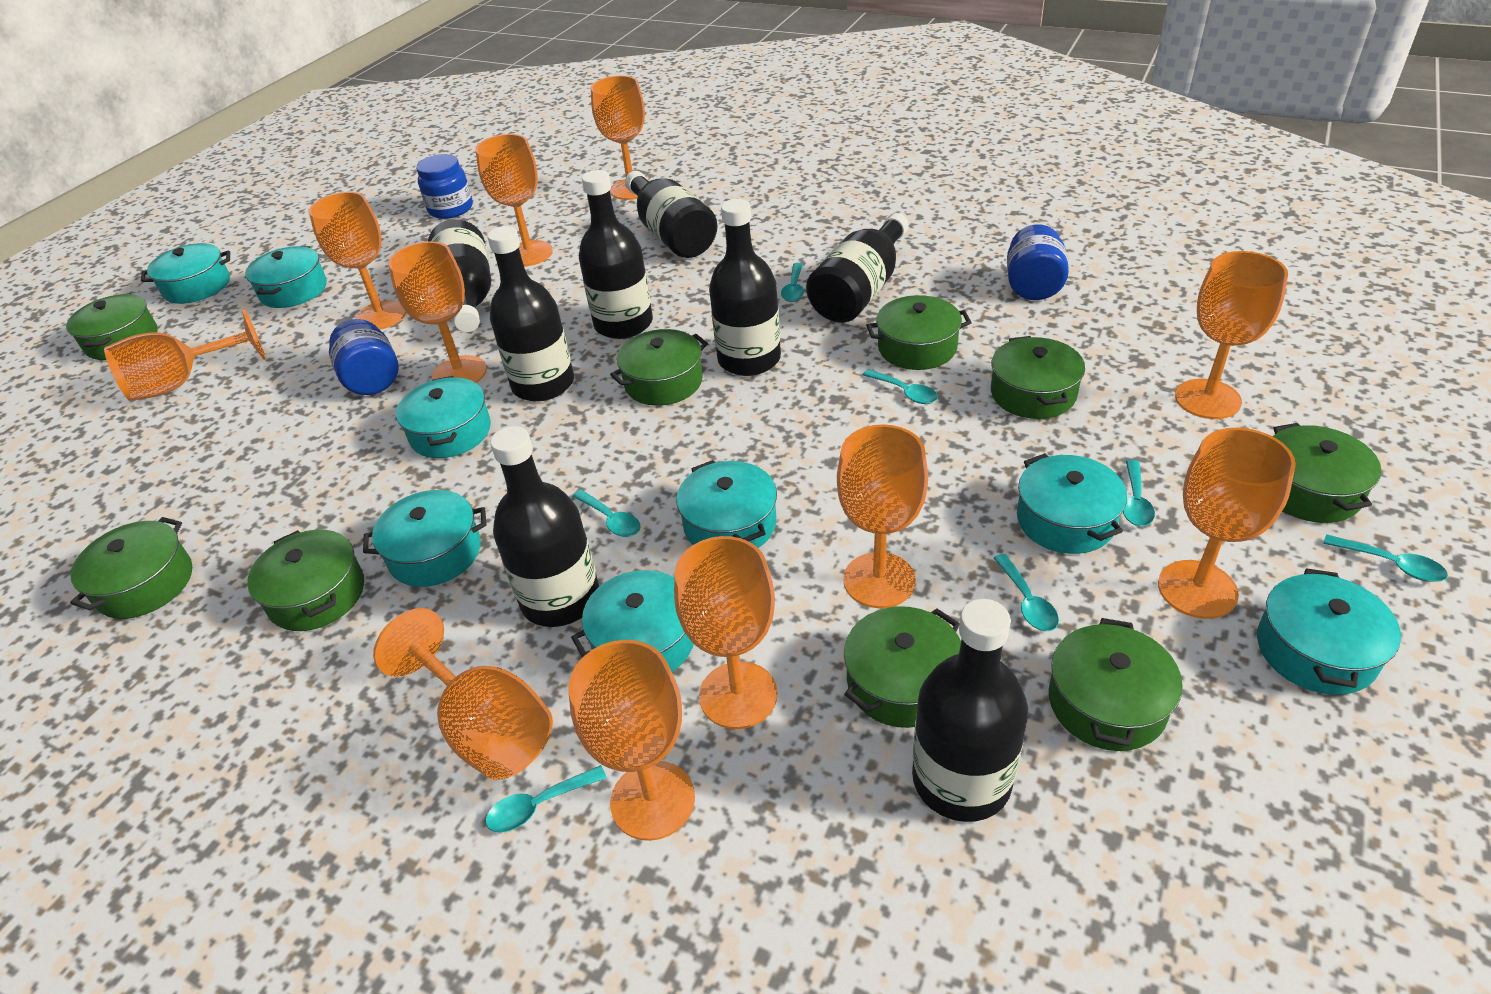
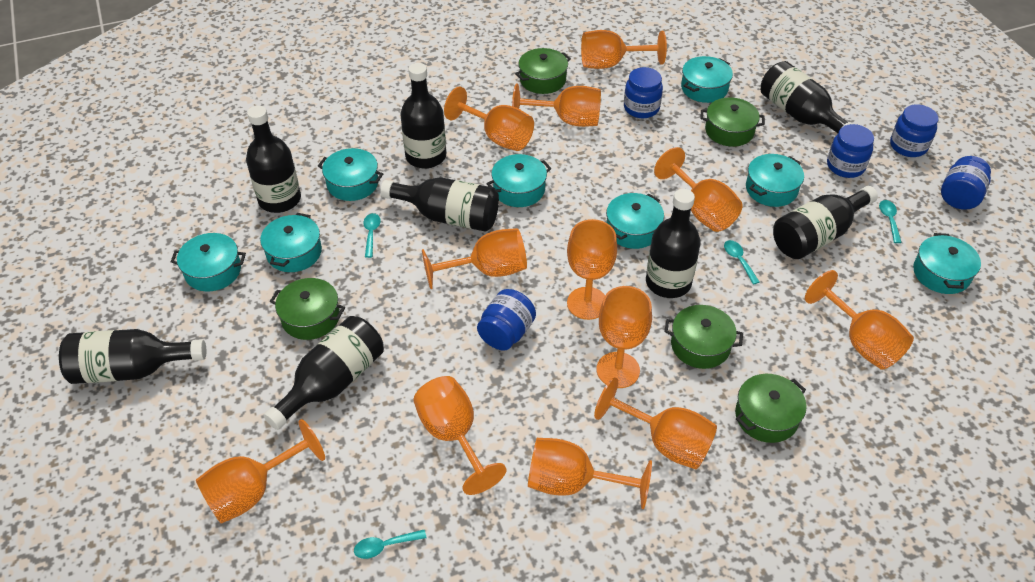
blue jar: [329,319,399,395] [416,154,473,219] [1007,224,1069,300] = 3 -> [477,289,536,351] [624,67,663,118] [827,124,874,178] [890,104,938,157] [941,156,991,210] = 5
green pot: [66,293,158,360] [70,517,192,619] [247,530,364,631] [610,329,708,406] [844,606,961,728] [866,295,972,370] [991,336,1085,419] [1049,618,1183,751] [1272,423,1381,523] = 9 -> [270,278,345,340] [515,48,571,94] [664,305,743,369] [700,97,765,147] [735,374,807,443] = 5
orange goblet: [104,308,266,401] [309,192,406,330] [373,608,553,780] [388,242,487,383] [475,134,553,266] [569,640,695,841] [591,76,650,200] [674,536,777,729] [837,424,928,608] [1158,428,1296,619] [1175,251,1288,419] = 11 -> [196,419,325,524] [413,376,506,495] [422,228,527,289] [444,86,534,151] [512,84,601,127] [528,438,652,509] [567,219,617,320] [581,30,667,69] [594,378,717,469] [597,286,652,388] [654,147,743,232] [805,270,914,370] = 12
turquoise spoon: [485,765,607,833] [573,490,641,537] [781,263,804,302] [863,369,938,404] [994,554,1059,631] [1123,460,1155,526] [1323,534,1448,582] = 7 -> [354,530,426,559] [363,213,381,258] [724,240,760,285] [879,200,902,243] = 4

